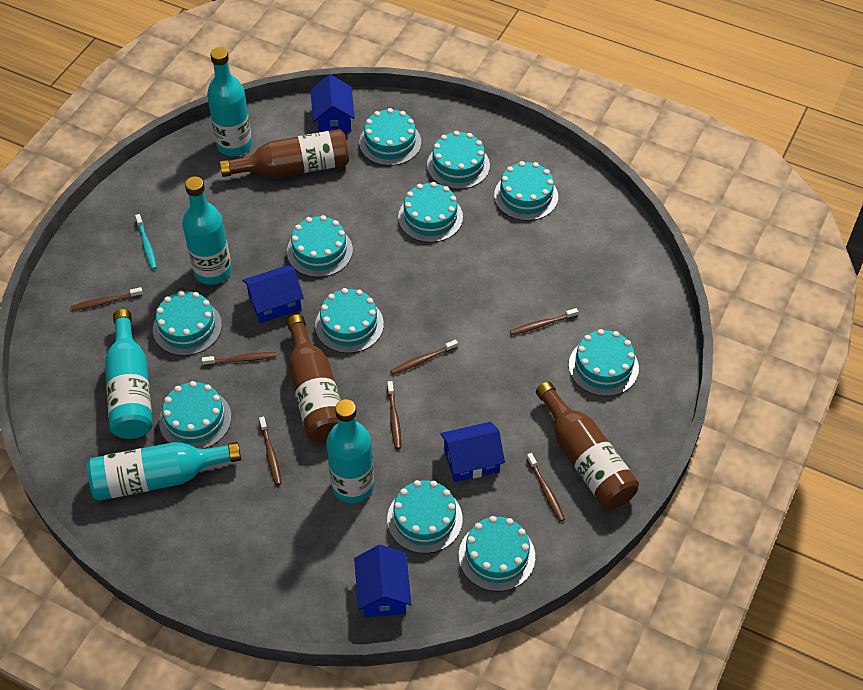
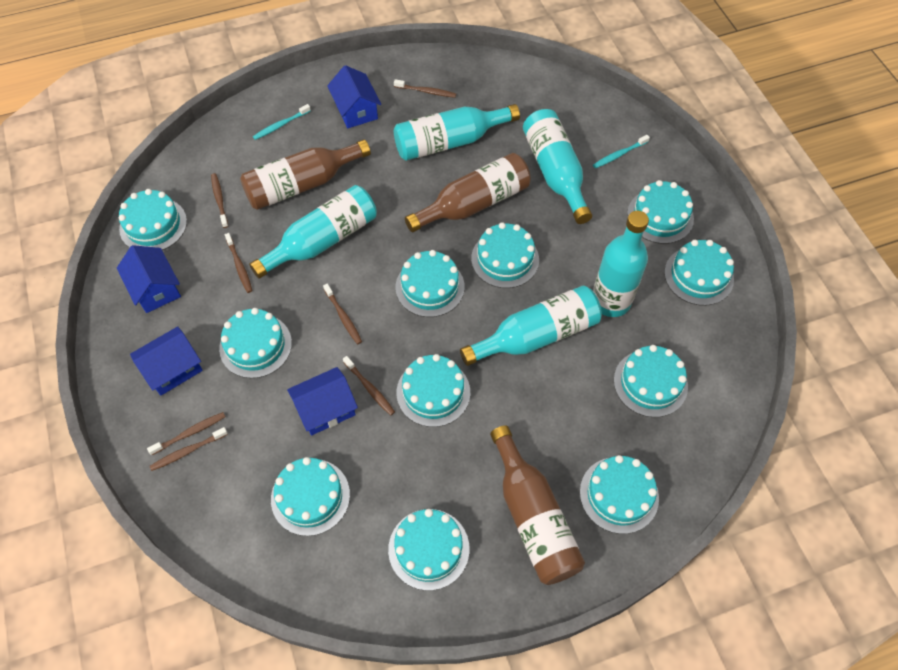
turquoise toothbrush: [135,214,157,270] = 1 -> [253,104,311,140] [593,135,650,168] = 2

